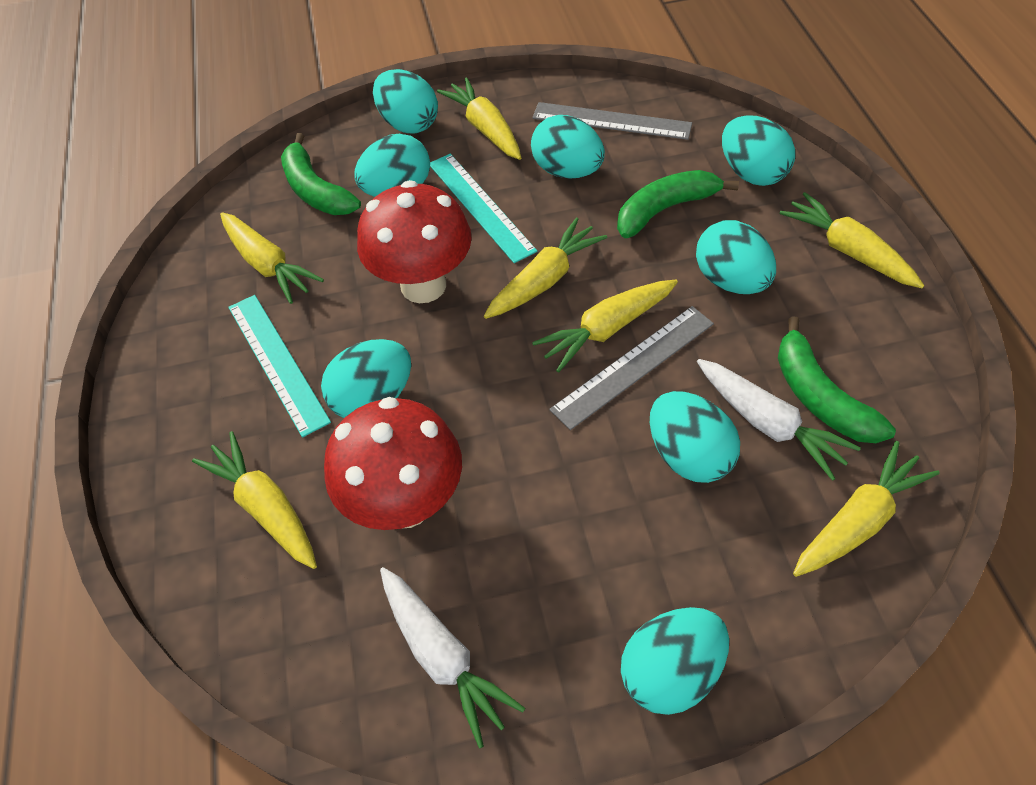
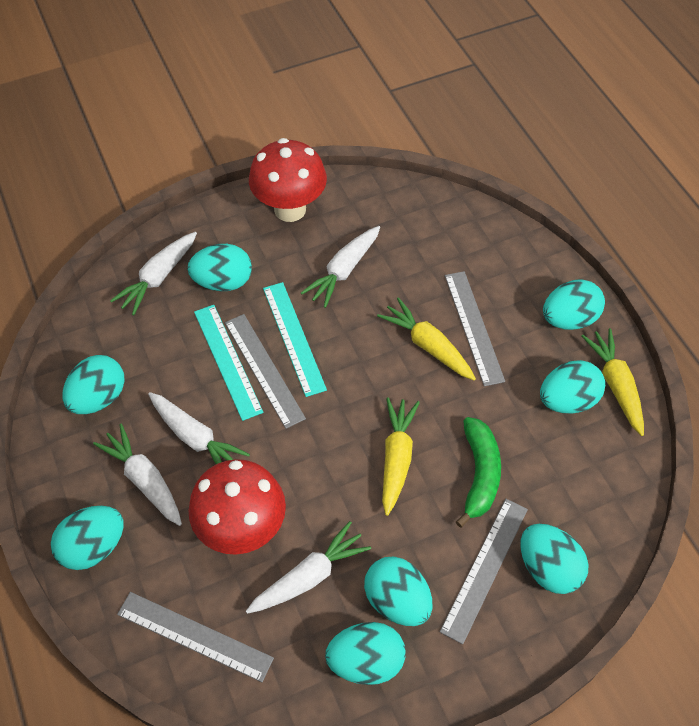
green banana: [281,133,361,215] [617,170,739,238] [778,316,896,443] = 3 -> [456,417,501,528] = 1
grey ruler: [532,102,692,140] [549,306,714,430] = 2 -> [117,592,274,682] [225,314,306,429] [440,499,528,644] [445,271,505,386] = 4
white carrot: [380,567,525,749] [697,359,861,481] = 2 -> [93,424,182,526] [110,232,197,315] [148,392,250,464] [246,521,371,614] [301,226,380,308] = 5
yellow carrot: [192,431,317,569] [220,212,324,304] [437,78,521,160] [484,217,607,319] [532,280,678,373] [780,192,924,288] [793,441,940,577] = 7 -> [377,297,476,380] [382,397,420,516] [581,328,644,436] = 3

